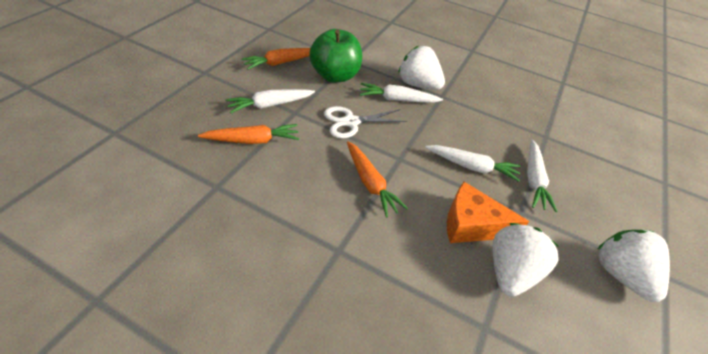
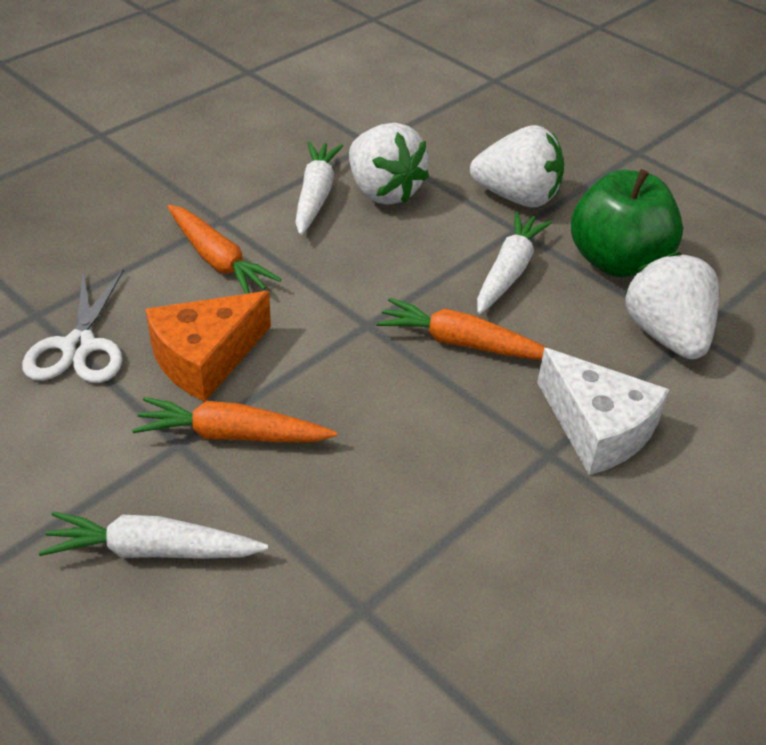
white carrot: [225,89,315,113] [360,83,443,103] [425,145,521,182] [527,140,557,212] = 4 -> [39,512,268,559] [295,141,343,235] [477,211,552,314] = 3
white cheese: none = 0 -> [537,348,669,475] = 1

